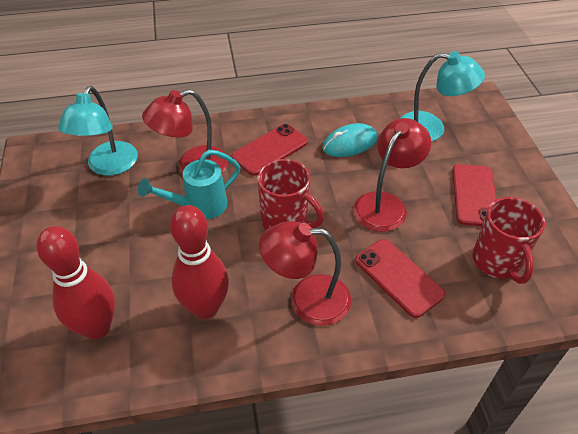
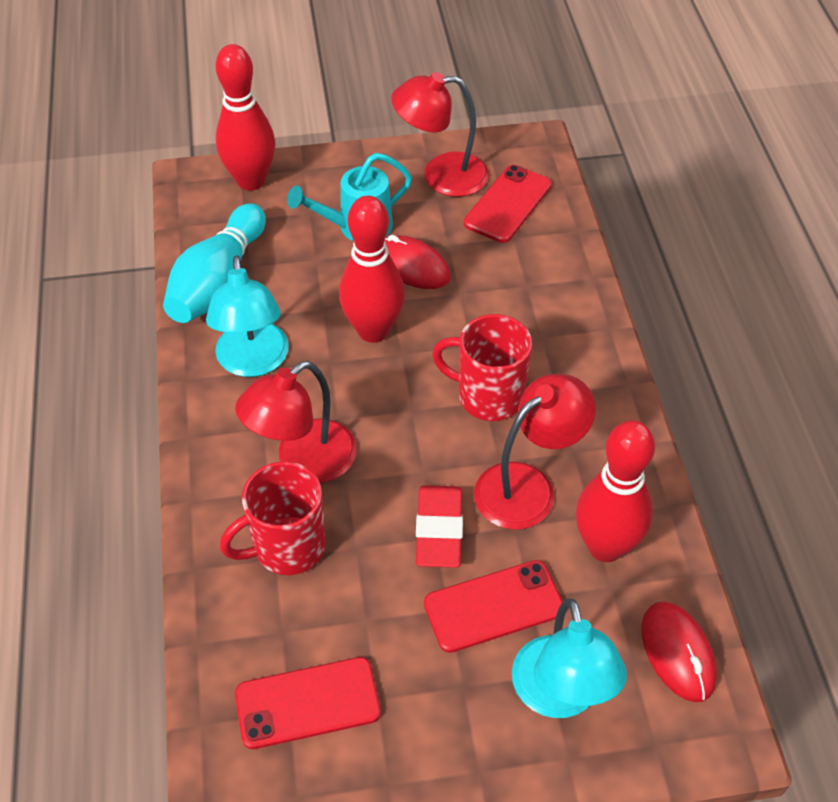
red bowling pin: [37,226,115,339] [170,205,229,319] = 2 -> [216,44,275,191] [339,196,405,343] [576,420,655,562] = 3
red eraser: none = 0 -> [416,485,463,568] = 1
red mouse: none = 0 -> [385,235,450,289] [641,602,717,702] = 2
turquoise bowling pin: none = 0 -> [163,203,266,323] = 1
turquoise mouse: [323,123,378,157] = 1 -> none = 0

